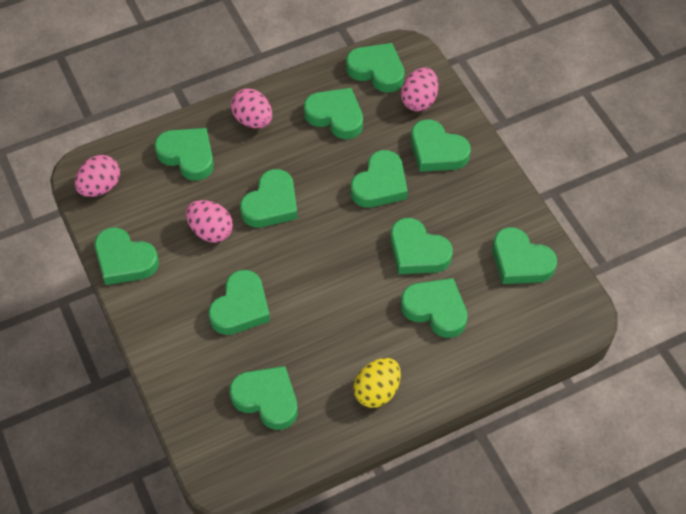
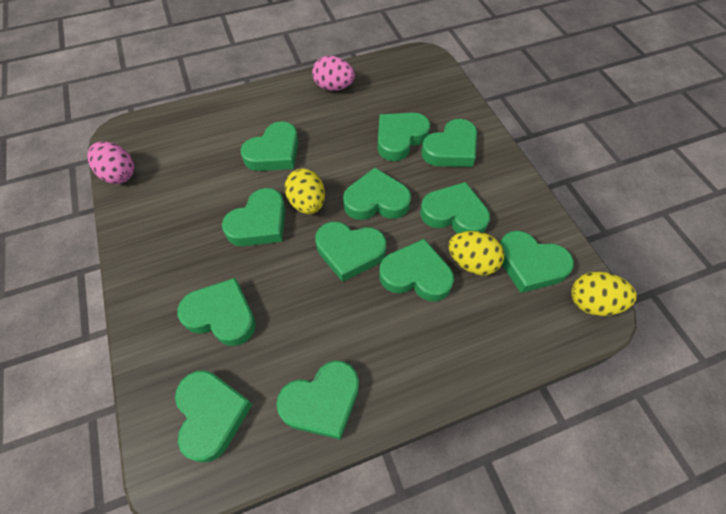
pink egg: [75,155,120,197] [186,200,233,243] [231,88,272,128] [401,67,438,112] = 4 -> [87,141,134,184] [312,56,355,91] = 2
yellow egg: [353,358,401,408] = 1 -> [285,169,325,214] [448,231,504,276] [571,271,637,316] = 3

